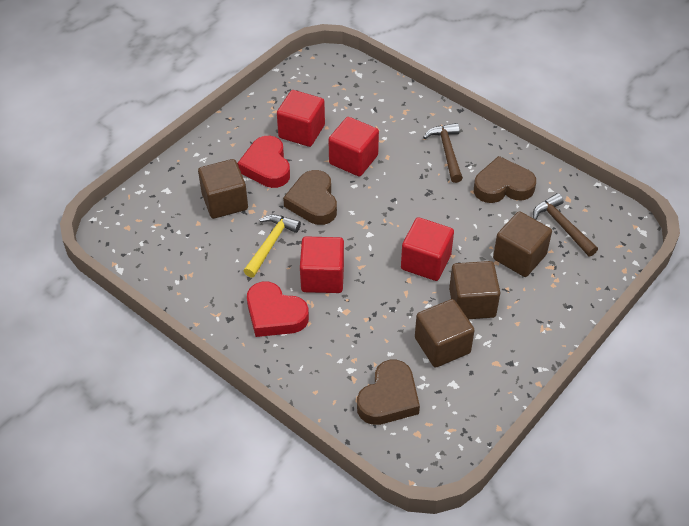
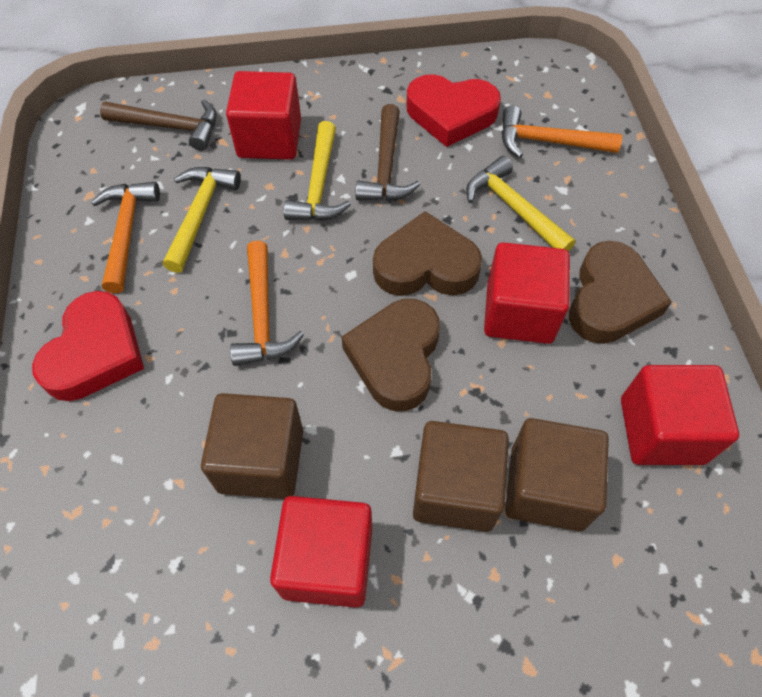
brown cube: [198,159,248,219] [415,299,475,368] [449,261,500,319] [493,211,552,277] = 4 -> [201,393,303,499] [413,421,509,532] [505,418,609,531] = 3
orange hammer: none = 0 -> [91,182,160,293] [230,240,304,366] [501,106,622,158] = 3
yellow hammer: [244,215,301,278] = 1 -> [163,167,241,273] [284,121,351,221] [466,156,576,252] = 3

